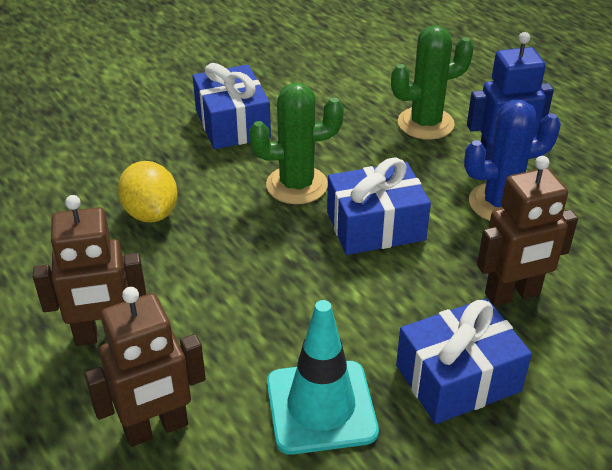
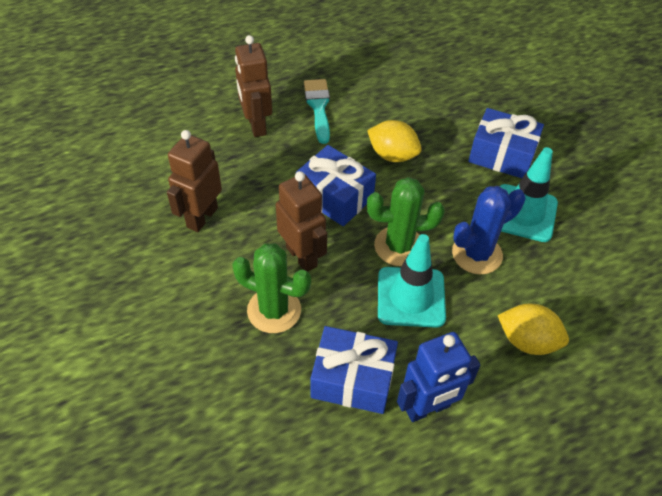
turquoise brush: none = 0 -> [304,79,330,144] = 1
turquoise traffic cone: [267,300,379,455] = 1 -> [378,234,446,328] [500,147,558,242] = 2
yellow lemon: [118,161,178,222] = 1 -> [367,120,422,162] [498,304,569,355] = 2

